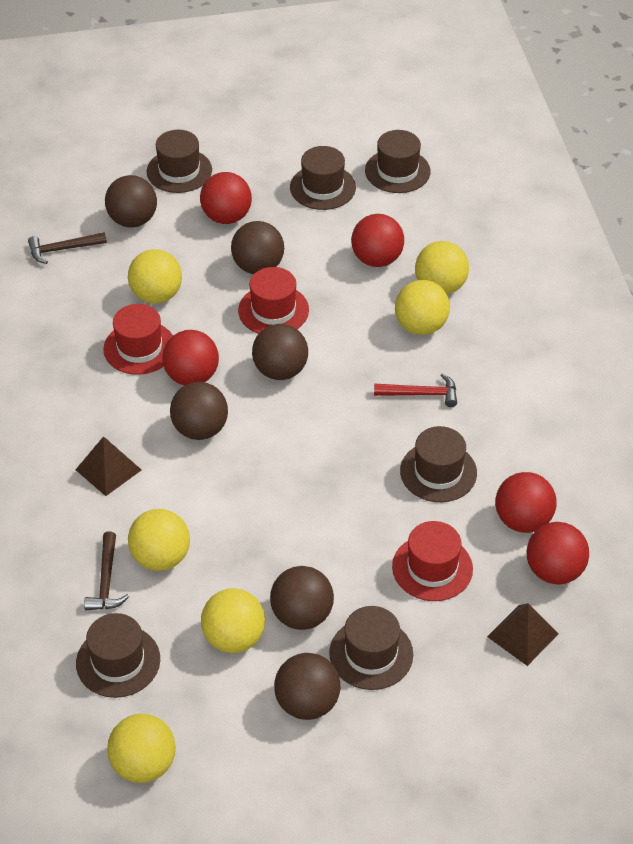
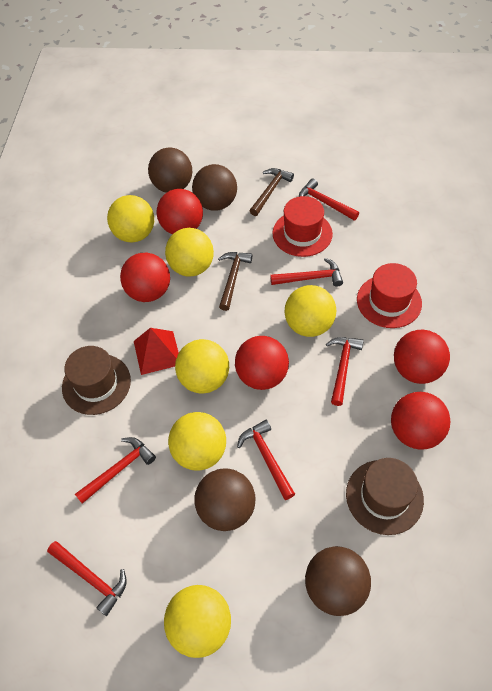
brown ball: [105,175,157,227] [170,382,228,440] [231,221,284,274] [252,324,308,380] [270,566,334,630] [274,653,340,720] = 6 -> [148,147,192,193] [192,164,237,211] [195,468,255,531] [305,546,371,616] = 4
brown hat: [76,613,160,698] [147,130,212,193] [290,146,356,210] [329,606,413,690] [365,130,431,193] [400,426,477,502] = 6 -> [62,346,131,415] [346,458,424,535] = 2
brown pyramid: [76,436,141,496] [487,603,558,666] = 2 -> none = 0
red hammer: [374,373,457,407] = 1 -> [47,541,127,616] [75,437,156,504] [237,420,295,500] [270,258,343,287] [299,178,359,221] [326,337,364,406] = 6
red hat: [103,304,173,375] [238,267,309,334] [392,521,473,601] = 3 -> [273,196,333,257] [357,263,422,328] = 2
red pyramid: none = 0 -> [134,328,179,375] = 1

